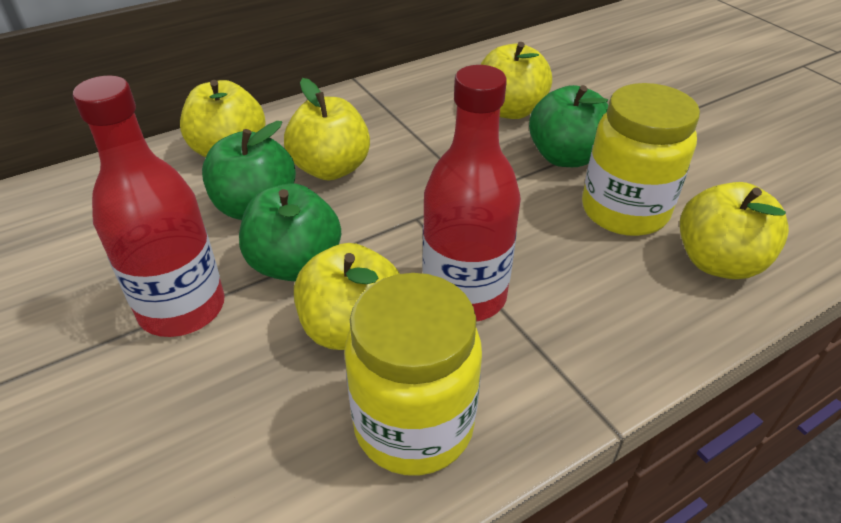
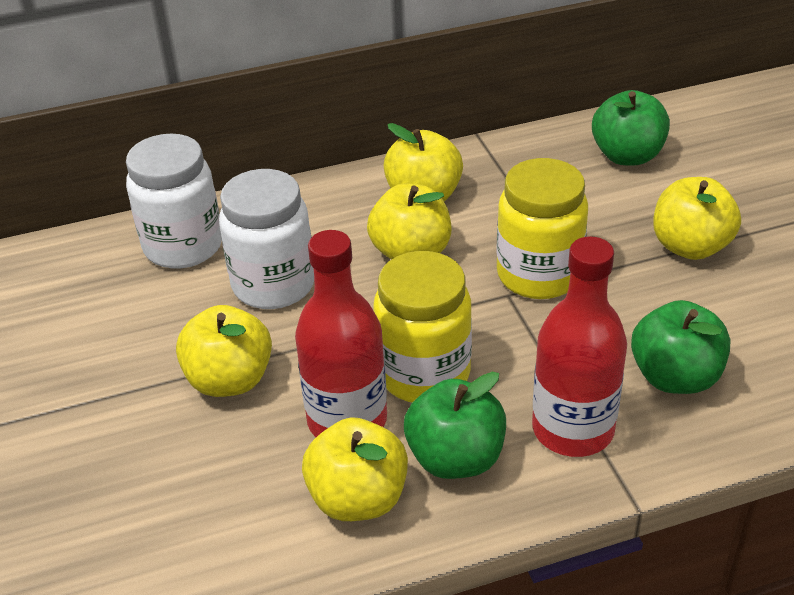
white jar: none = 0 -> [126,134,222,269] [219,169,314,309] = 2

